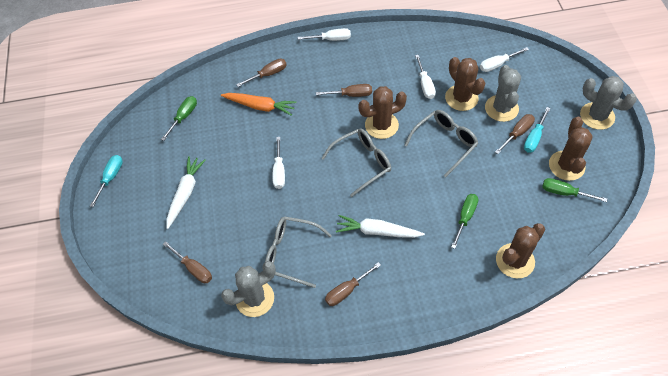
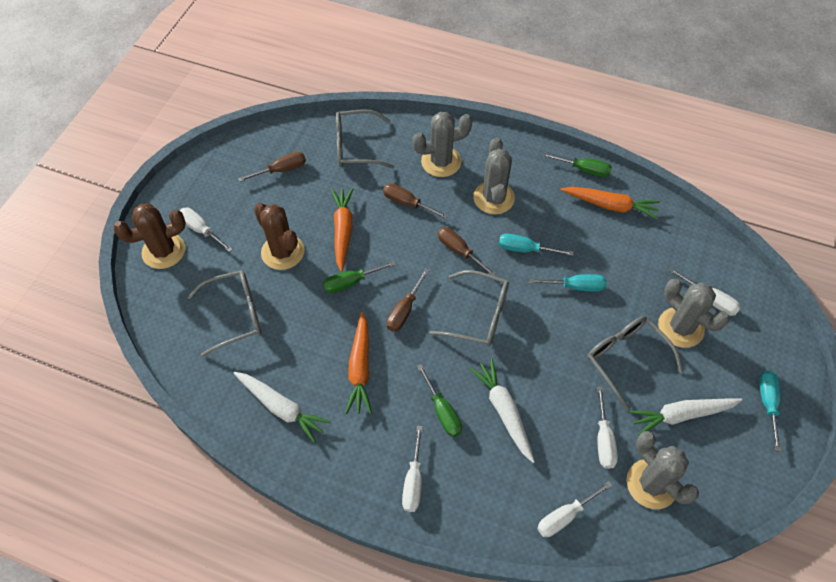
brown cactus: [358,86,407,139] [445,57,485,111] [496,223,545,278] [549,117,593,181] = 4 -> [113,204,186,269] [254,203,304,270] = 2
brown screwdriver: [163,241,212,283] [236,59,287,87] [316,84,372,97] [325,262,381,306] [495,114,535,154] = 5 -> [238,152,306,182] [383,183,448,219] [387,269,429,332] [438,227,496,276] = 4
grey cactus: [221,261,276,317] [485,65,521,122] [580,76,637,130] = 3 -> [413,112,473,177] [473,137,515,214] [627,431,699,509] [658,279,730,348] = 4
grey glasses: [265,216,332,288] [322,128,391,197] [405,110,478,177] = 3 -> [187,270,262,357] [336,109,394,168] [429,270,509,347] [587,316,683,410] = 4
orange carrot: [221,93,297,116] = 1 -> [331,188,354,272] [345,312,372,414] [560,187,660,219] = 3
turquoise screwdriver: [90,155,123,207] [524,107,550,153] = 2 -> [499,233,573,256] [529,274,607,292] [759,371,781,452] = 3
white carrot: [166,156,206,229] [336,215,425,238] = 2 -> [233,372,331,443] [469,358,535,463] [629,398,742,436] = 3
white screwdriver: [272,137,285,189] [298,28,351,41] [415,55,436,99] [480,47,529,72] = 4 -> [180,207,233,252] [402,425,423,512] [537,481,612,537] [597,386,618,469] [669,268,741,316] = 5

